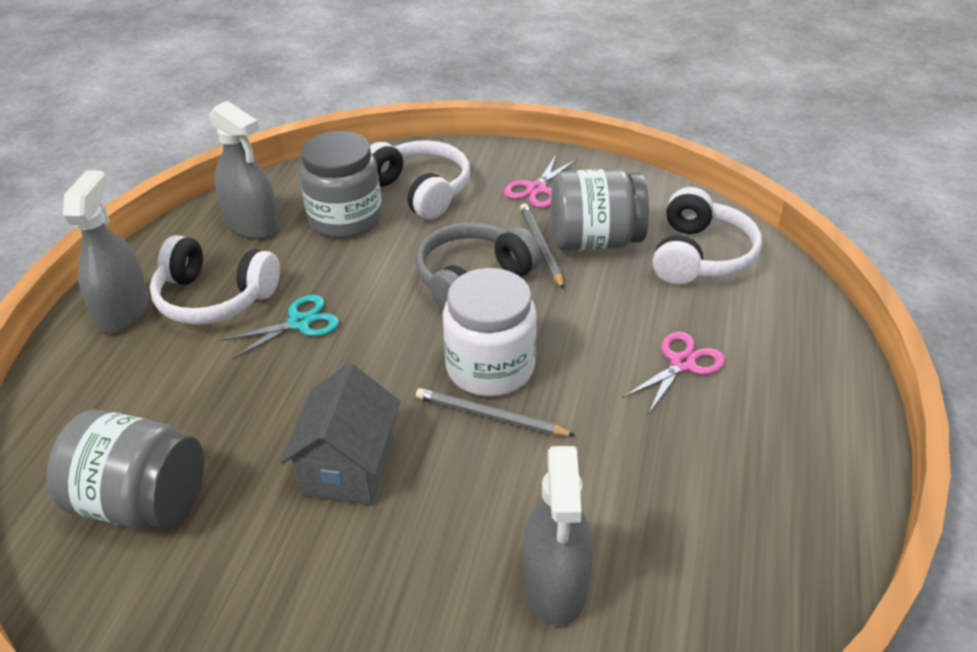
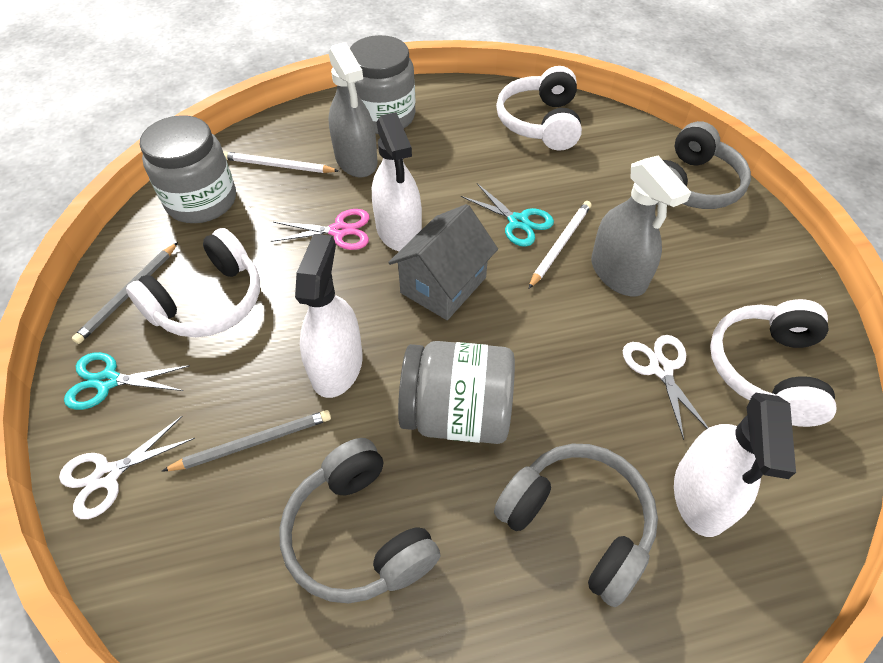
grey headphones: [416,222,541,311] = 1 -> [279,438,441,603] [494,444,658,607] [656,121,751,209] = 3
grey spray bottle: [63,170,149,333] [209,101,279,239] [523,446,593,626] = 3 -> [328,42,377,177] [591,156,691,296] = 2
pink scissors: [504,155,577,208] [623,332,725,415] = 2 -> [271,209,369,250] = 1
turquoise scissors: [221,295,339,359] = 1 -> [64,352,190,410] [461,183,554,247] = 2
white jar: [443,268,537,397] = 1 -> none = 0
white pencil: none = 0 -> [223,151,339,173] [529,201,591,289] = 2
white scissors: none = 0 -> [59,416,195,519] [623,335,708,440] = 2
white spray bottle: none = 0 -> [295,234,363,398] [372,112,422,251] [674,393,796,537] = 3

